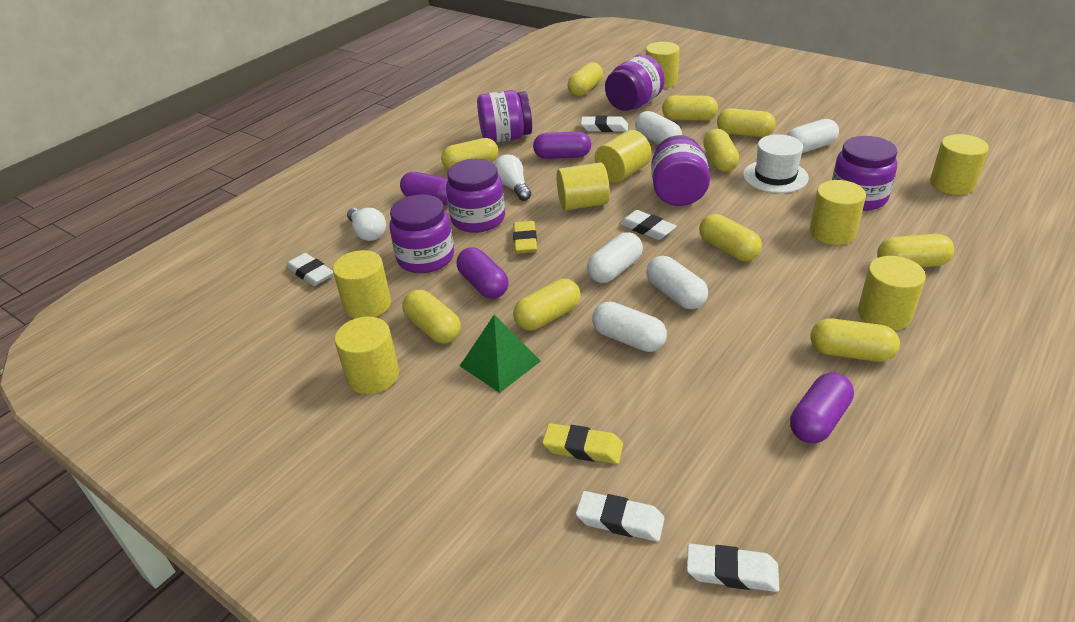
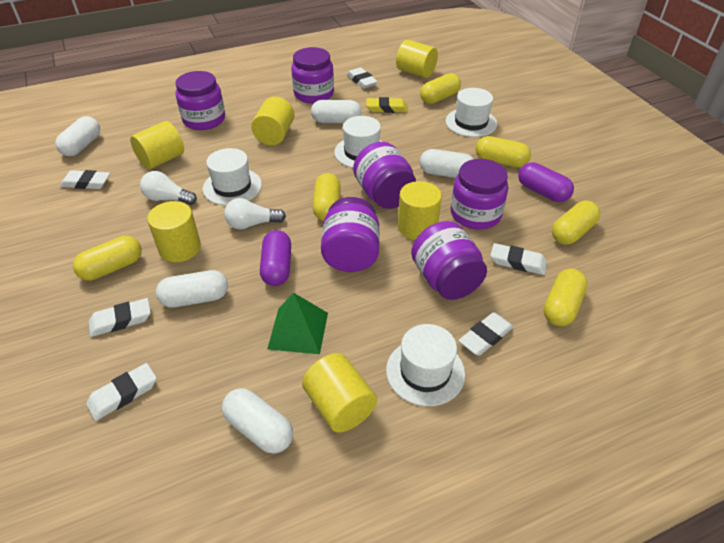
purple capsule: [400,172,448,205] [457,247,509,299] [533,132,591,159] [790,372,854,444] = 4 -> [260,230,291,286] [518,162,574,202] = 2
white eraser: [286,253,333,286] [576,491,665,542] [581,115,628,132] [619,210,677,240] [687,544,779,592] = 5 -> [60,170,110,189] [86,363,156,421] [89,298,151,337] [347,67,378,89] [459,312,514,356] [491,243,547,275] = 6
white hat: [743,134,809,193] = 1 -> [203,148,262,206] [334,116,382,168] [386,324,465,406] [446,88,497,137] = 4
yellow capsule: [402,290,461,344] [441,138,498,170] [513,279,581,331] [568,62,603,96] [662,95,718,121] [699,214,762,261] [703,129,739,172] [717,108,776,137] [811,318,900,362] [877,234,954,267] = 10 -> [73,236,142,280] [313,173,341,221] [420,73,461,104] [475,136,531,167] [544,269,588,326] [552,201,600,245] = 6
yellow cylinder: [333,250,391,319] [334,317,399,394] [556,162,610,211] [595,130,652,183] [646,42,680,88] [810,180,866,245] [858,256,926,330] [930,134,989,195] = 8 -> [130,121,184,169] [147,201,201,262] [251,97,295,145] [302,353,377,433] [396,40,438,78] [398,181,442,240] = 6
yellow eraser: [513,221,537,254] [542,423,623,464] = 2 -> [366,97,408,113] = 1

